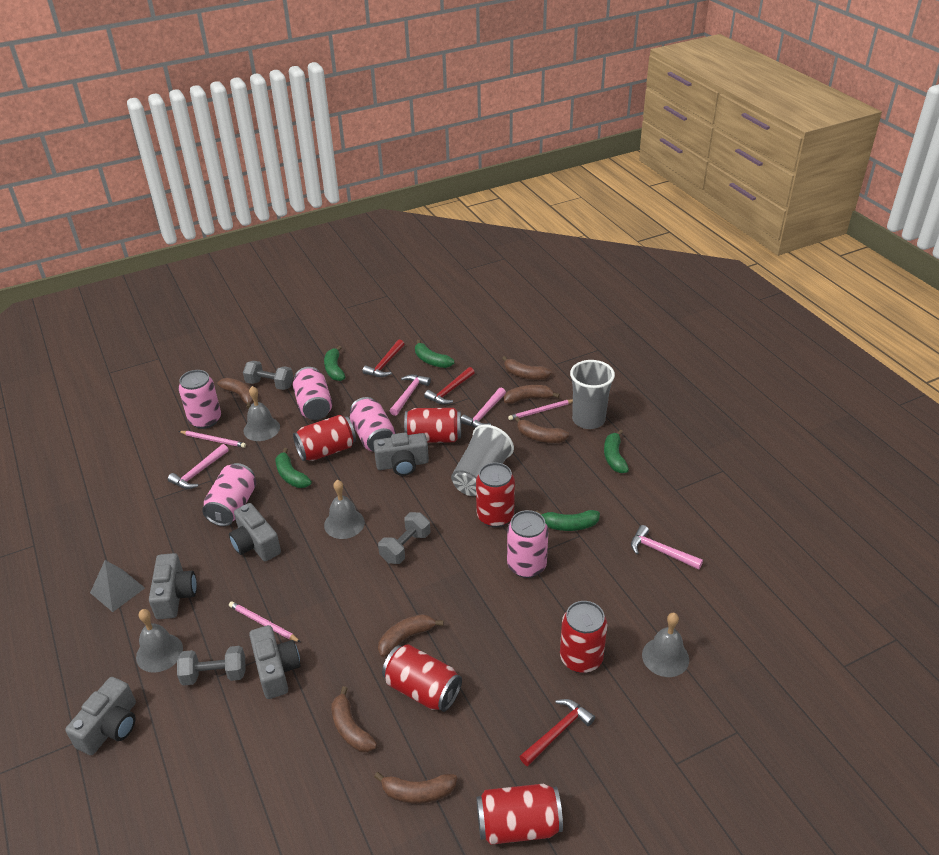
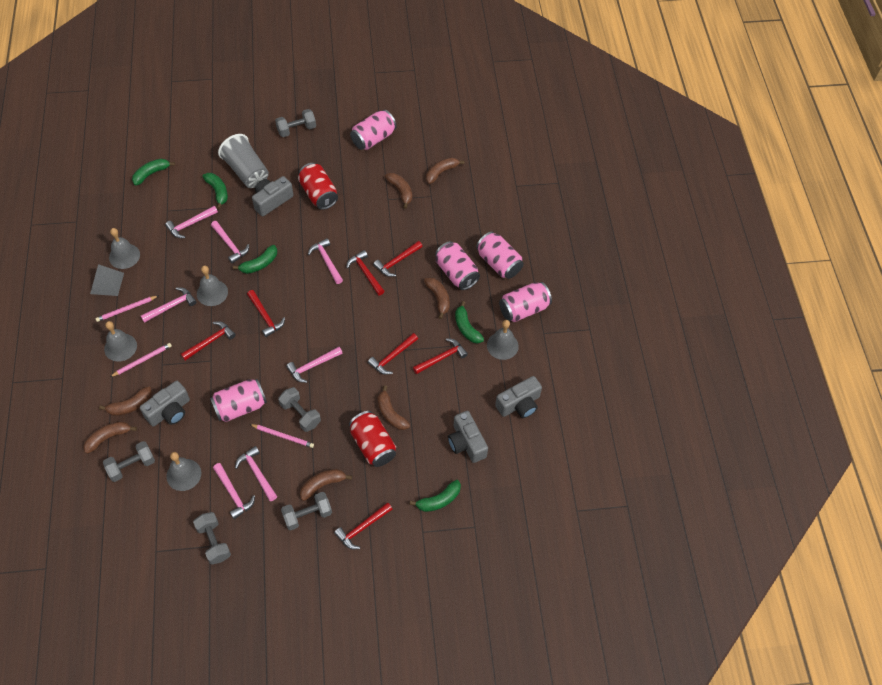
grey bell: [136,609,183,673] [244,386,280,441] [324,480,365,539] [642,613,689,677] = 4 -> [104,321,137,362] [109,228,140,269] [166,452,201,491] [197,266,228,306] [487,320,519,360] = 5
grey camera: [65,677,136,755] [149,553,197,619] [229,503,281,561] [249,625,301,699] [373,432,429,476] = 5 -> [140,381,190,427] [252,176,294,216] [448,411,488,463] [495,376,542,418] = 4
grey cup: [451,424,514,496] [570,360,615,429] = 2 -> [218,134,269,188] = 1
grey dumbbell: [177,646,246,686] [243,361,293,390] [378,512,430,564] = 3 -> [103,441,155,482] [193,512,231,565] [275,109,316,137] [278,387,321,432] [281,492,332,531] = 5
pink hammer: [168,444,229,489] [390,375,431,416] [461,388,506,428] [631,525,703,570] = 4 -> [141,287,196,323] [165,206,218,238] [211,221,249,263] [213,463,255,519] [235,446,277,501] [286,347,343,383] [308,238,343,284] = 7
red can: [293,415,356,461] [382,644,462,712] [404,408,461,443] [476,462,515,528] [477,784,563,845] [560,601,607,673] = 6 -> [298,163,338,210] [349,411,396,467] = 2
red hammer: [362,340,404,377] [424,367,475,404] [519,699,595,766] = 3 -> [181,321,236,361] [247,290,285,337] [334,502,392,549] [346,250,385,295] [368,333,418,375] [373,241,423,277] [413,338,468,374] = 7

